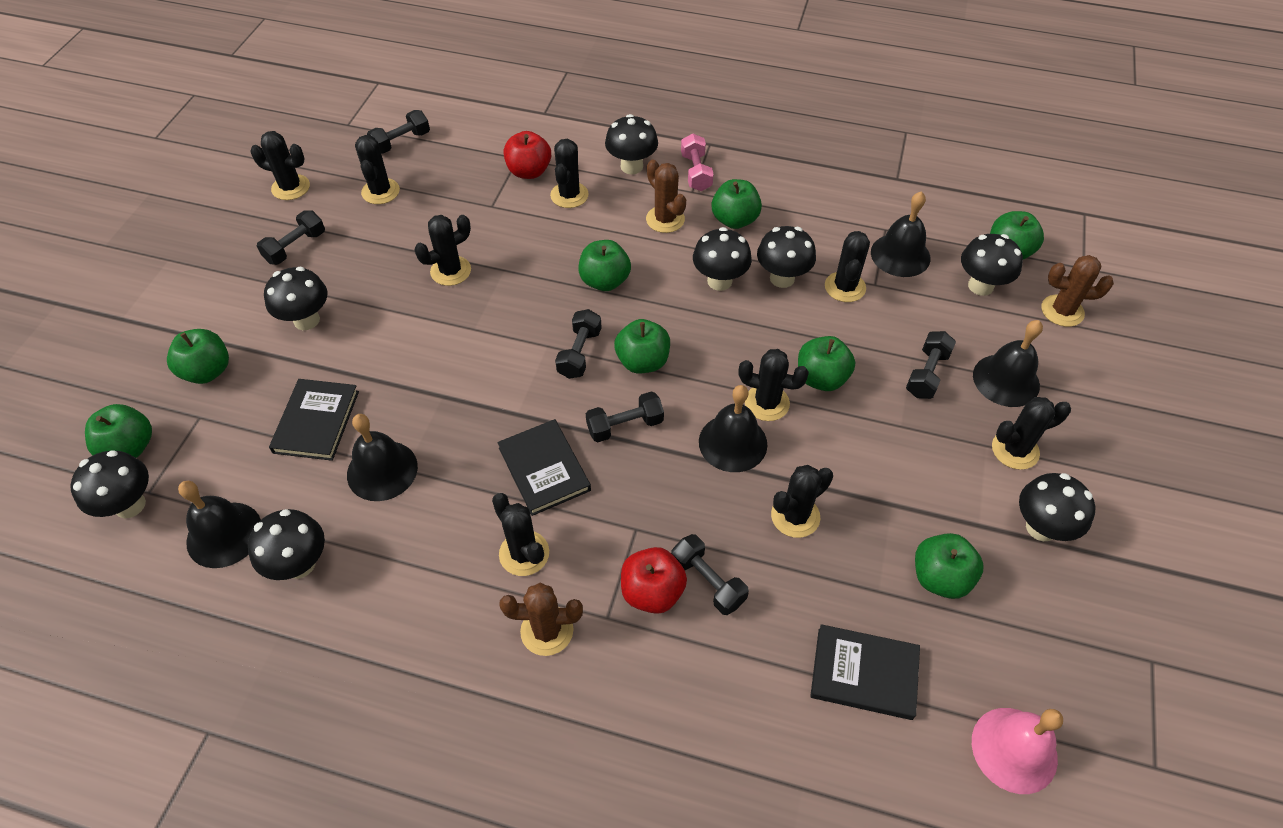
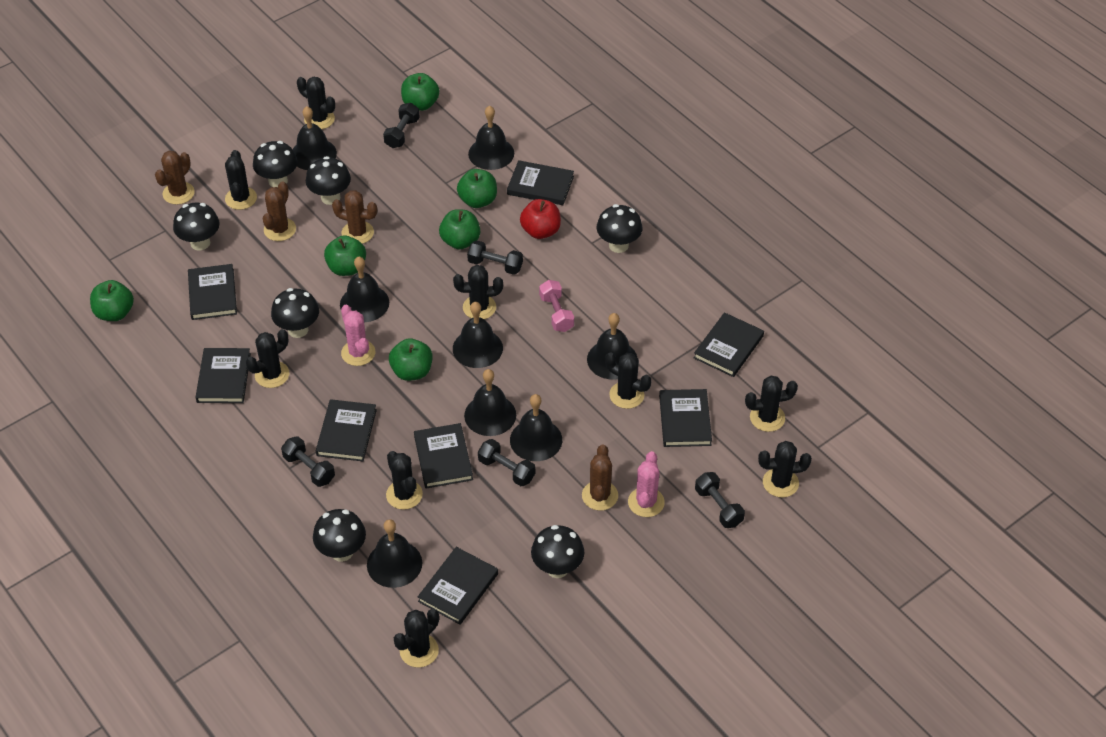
black bell: [178,481,261,568] [347,414,418,501] [699,385,767,472] [871,191,931,277] [973,320,1043,407] = 5 -> [293,106,337,170] [340,256,389,322] [367,519,422,588] [453,302,503,368] [464,369,516,436] [468,105,514,170] [510,394,562,461] [587,313,637,380] = 8
black book: [269,379,359,461] [497,419,591,516] [810,624,920,720] = 3 -> [188,264,237,320] [195,348,251,403] [316,399,377,461] [414,423,473,488] [418,547,498,624] [507,160,574,205] [659,389,712,447] [694,312,764,377] = 8
black dumbbell: [257,210,325,265] [367,110,430,154] [555,309,602,379] [586,391,664,442] [671,534,749,615] [906,331,956,399] = 6 -> [281,436,335,487] [383,103,420,148] [467,240,523,275] [478,439,536,486] [695,472,745,528] = 5
black mushroom: [70,450,149,518] [248,509,325,580] [264,267,327,330] [605,114,658,174] [693,227,752,291] [757,226,816,288] [961,234,1023,296] [1019,473,1096,542] = 8 -> [173,203,220,251] [253,141,298,188] [271,288,319,338] [306,156,351,205] [313,509,366,562] [531,525,584,578] [596,204,643,253] = 7
brown cactus: [499,583,583,656] [646,160,686,233] [1041,255,1114,327] = 3 -> [155,151,195,205] [263,181,296,241] [332,190,377,244] [582,445,618,511] = 4
green apple: [85,404,152,458] [167,329,229,384] [578,240,631,291] [614,319,670,373] [711,179,762,229] [798,336,855,391] [915,533,984,599] [990,211,1044,260] = 8 -> [90,280,134,321] [324,235,366,276] [389,338,432,381] [401,73,440,111] [439,209,480,249] [457,169,497,208] = 6
pink bell: [972,708,1063,794] = 1 -> none = 0
pink cactus: none = 0 -> [341,305,375,366] [628,451,665,517] = 2
red apple: [504,131,551,179] [621,547,687,614] = 2 -> [520,199,561,239] = 1

